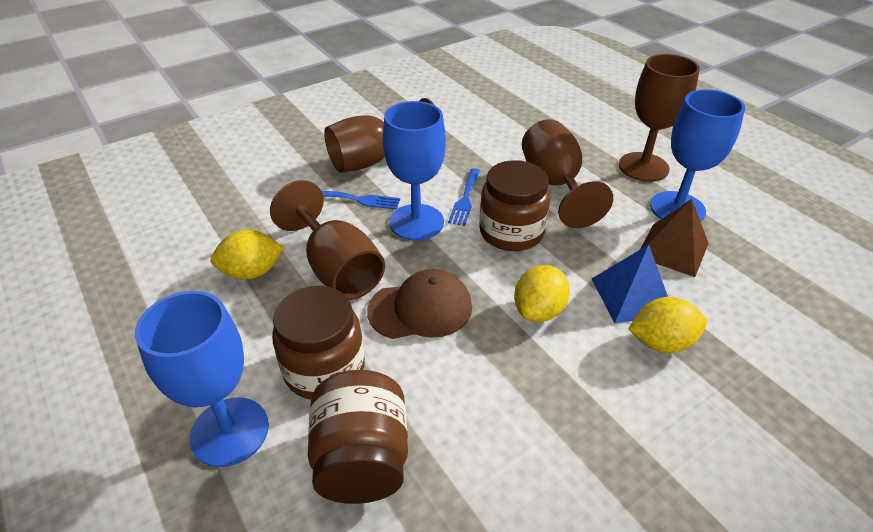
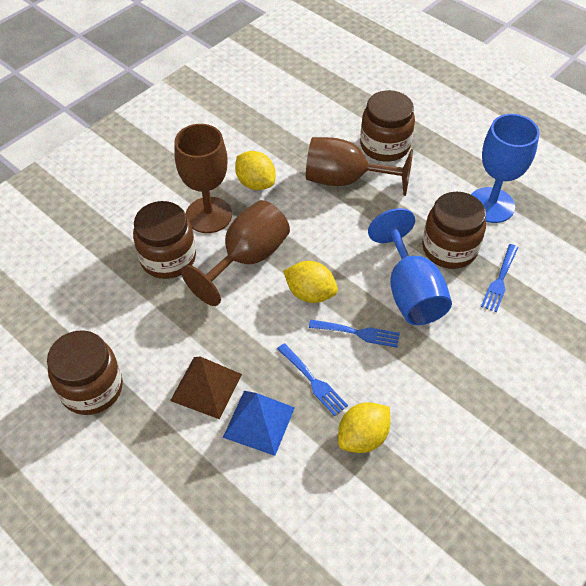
blue fork: [322,191,400,210] [448,168,480,226] = 2 -> [277,343,348,416] [309,320,400,348] [481,244,518,312] = 3
blue goblet: [135,291,269,467] [383,101,446,240] [650,89,745,222] = 3 -> [368,208,452,325] [471,114,540,223] = 2
brown cap: [367,269,472,339] = 1 -> none = 0
brown goblet: [270,180,385,300] [324,98,434,173] [522,119,613,228] [619,54,700,182] = 4 -> [174,124,232,233] [181,200,290,306] [306,137,413,196] = 3
brown jar: [272,286,365,400] [308,370,408,504] [479,160,550,251] = 3 -> [47,330,123,415] [133,201,196,279] [360,90,415,162] [422,192,486,269] = 4

